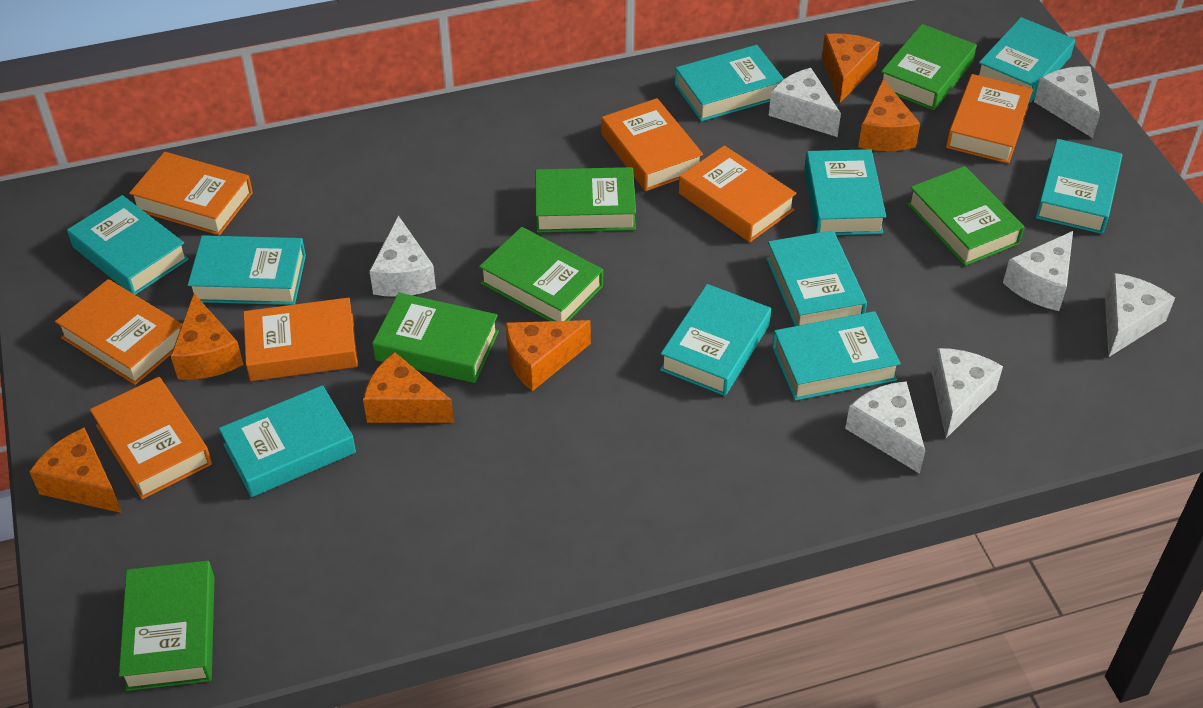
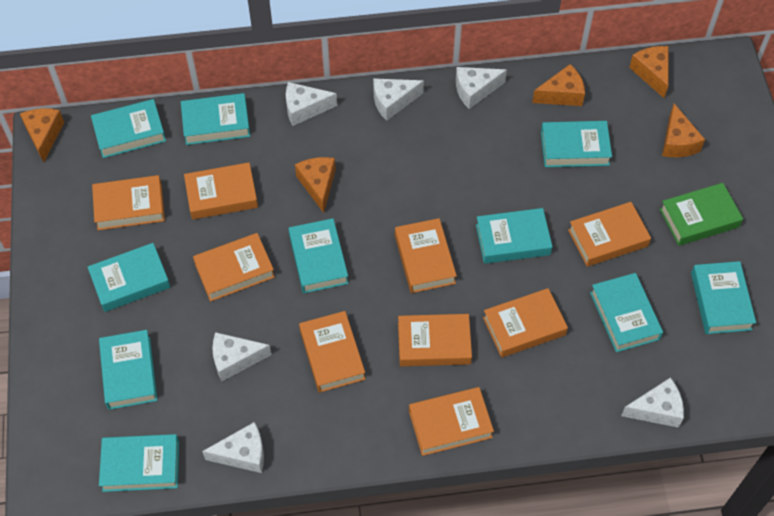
green book: [119,561,215,691] [372,293,499,383] [479,227,603,321] [535,167,636,232] [878,24,977,110] [907,166,1024,266] = 6 -> [660,183,743,246] = 1
orange book: [55,279,182,385] [90,377,212,499] [129,152,253,235] [243,298,358,381] [601,98,703,191] [679,145,796,242] [946,74,1033,164] = 7 -> [92,175,165,230] [184,162,258,219] [193,233,275,302] [299,311,365,393] [395,218,457,293] [398,314,472,366] [409,387,494,456] [483,288,568,357] [568,202,651,267] = 9
orange cheese: [29,428,122,513] [171,294,243,380] [363,352,454,423] [506,320,591,391] [822,33,880,103] [858,79,920,151] = 6 -> [20,108,64,163] [295,157,336,213] [532,64,585,106] [629,46,669,98] [662,104,705,157] = 5
white cheese: [370,215,436,297] [769,68,841,137] [845,381,925,474] [931,348,1003,438] [1003,231,1073,311] [1034,66,1100,138] [1105,273,1175,357] = 7 -> [202,422,264,473] [212,332,271,381] [286,82,337,126] [373,78,424,121] [456,67,507,109] [621,377,684,428] = 6

